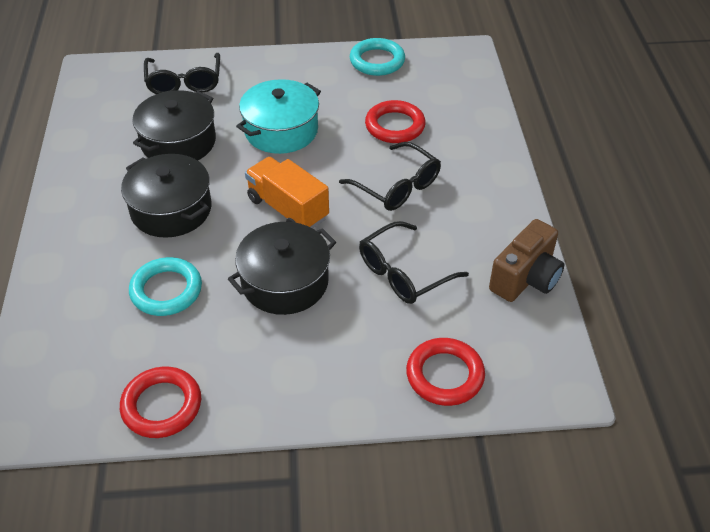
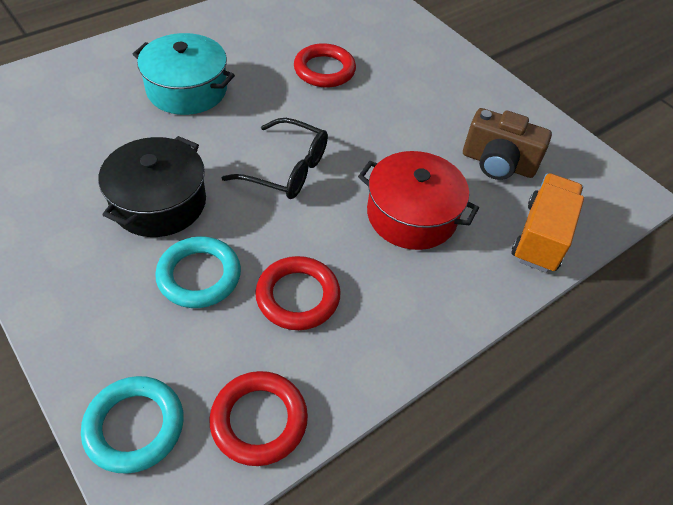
black glasses: [144,53,220,94] [339,142,441,211] [359,221,469,304] = 3 -> [222,118,328,199] = 1
black pot: [121,154,211,238] [132,90,216,161] [228,222,336,315] = 3 -> [98,136,206,237] = 1
red pot: none = 0 -> [358,151,479,250] = 1

